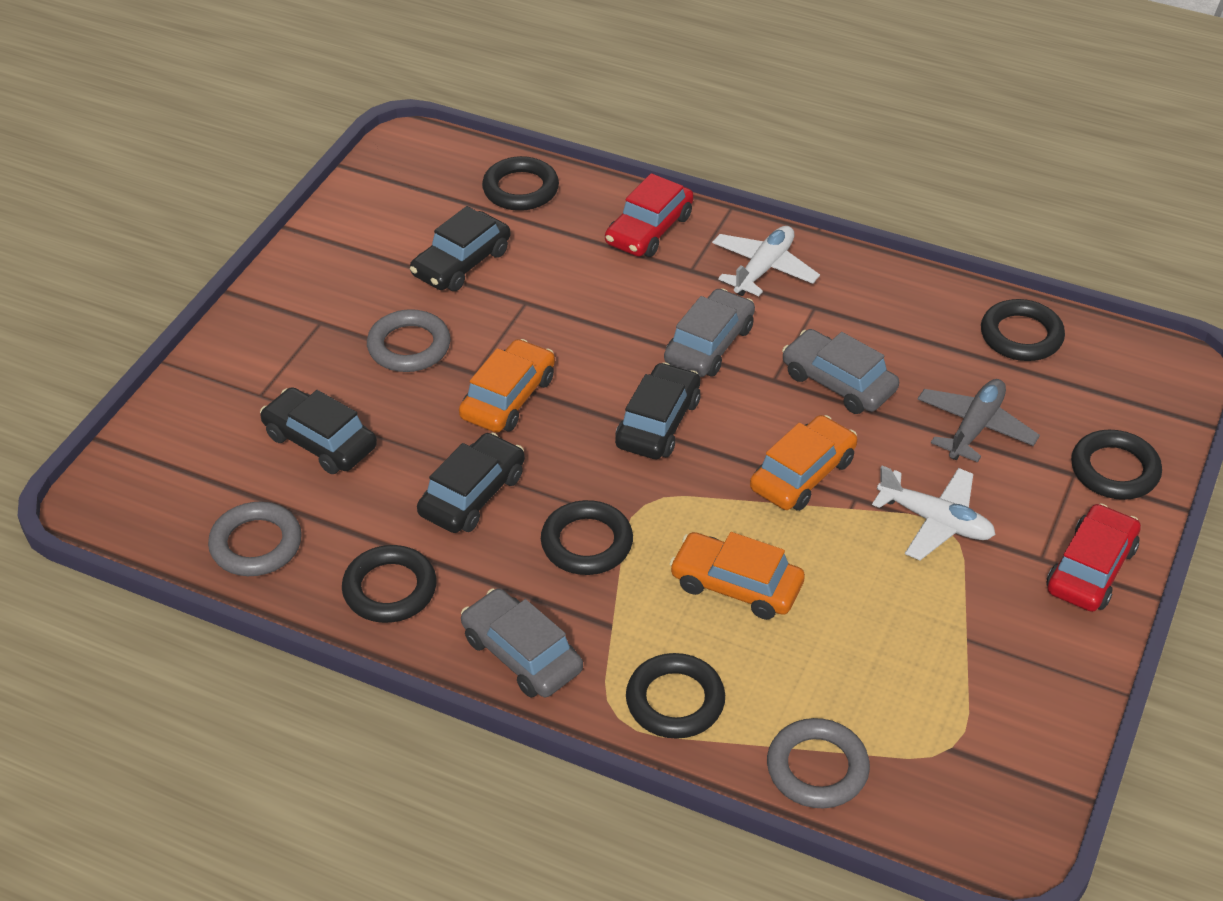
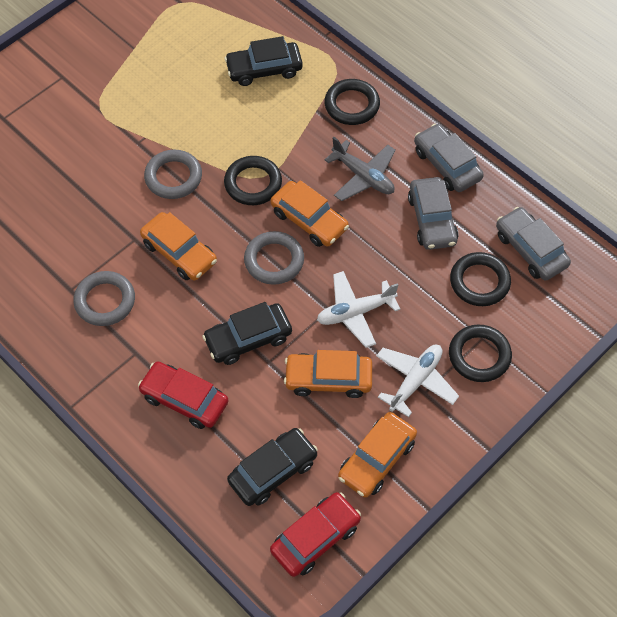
black car: [260,387,377,474] [410,206,510,291] [417,432,525,533] [615,362,700,459] = 4 -> [202,302,292,365] [224,36,303,86] [227,428,318,506] = 3
black ring: [342,545,437,623] [482,156,559,211] [541,500,633,575] [626,653,725,739] [981,299,1065,361] [1071,430,1162,500] = 6 -> [224,156,282,205] [324,79,380,125] [449,325,512,382] [450,252,511,306] = 4
orange car: [459,339,555,432] [670,532,805,620] [750,415,858,511] = 3 -> [140,212,217,281] [270,180,349,247] [284,350,372,398] [338,412,417,498] = 4

